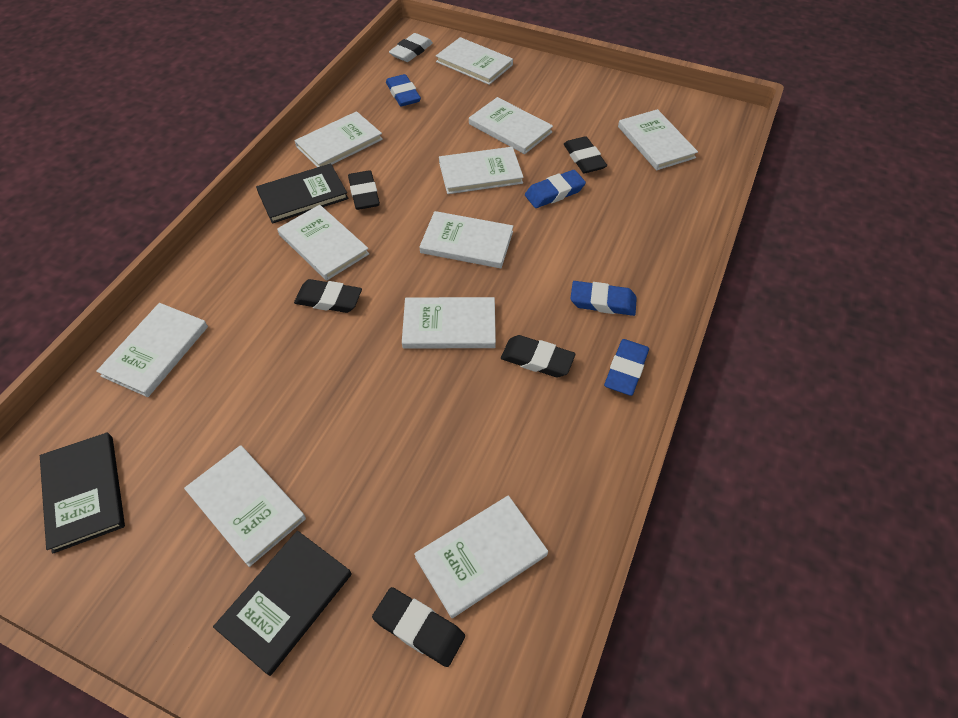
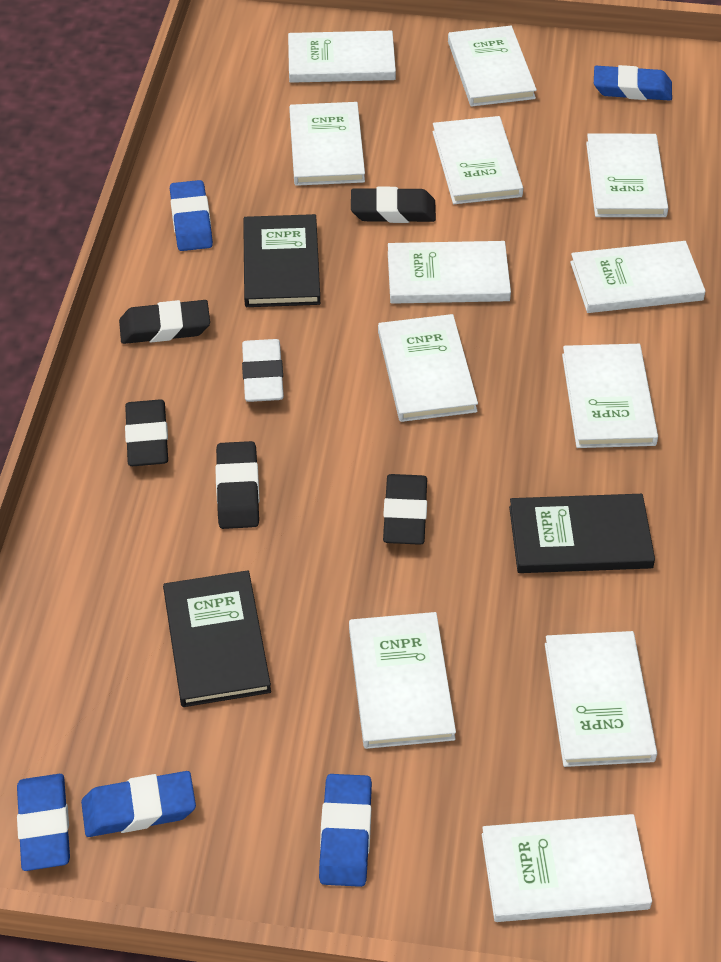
blue eraser: [386,74,421,106] [525,170,586,208] [570,281,637,316] [604,339,649,396] = 4 -> [17,774,70,871] [81,771,196,837] [170,180,213,251] [319,774,372,887] [594,65,672,101] = 5
white book: [96,303,208,397] [184,445,306,567] [277,205,369,281] [295,111,383,167] [402,297,496,348] [414,495,548,618] [419,211,513,268] [436,37,513,85] [439,147,524,194] [469,97,553,154] [618,109,698,171] = 11 -> [288,31,396,83] [289,102,365,186] [349,612,456,749] [378,314,478,422] [388,241,511,304] [432,116,523,204] [448,26,537,107] [482,814,652,922] [545,631,657,767] [562,344,658,448] [570,241,706,313] [586,134,668,217] = 12

